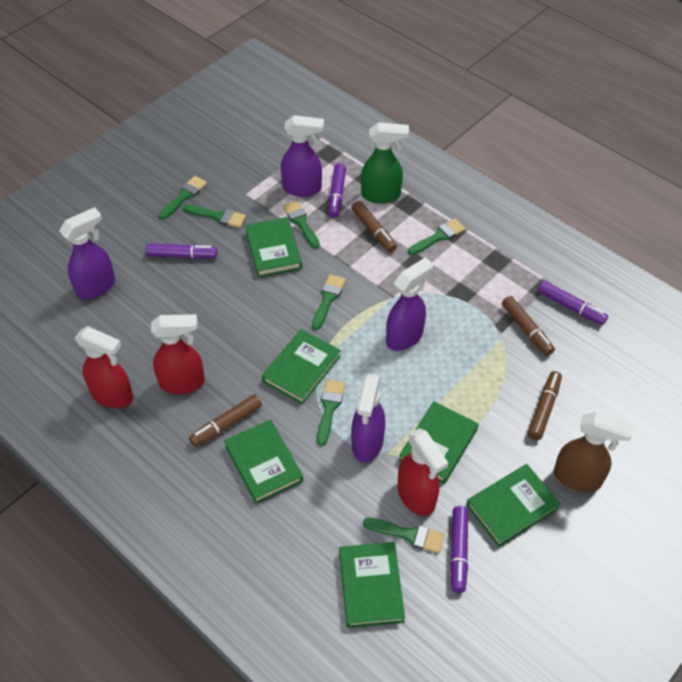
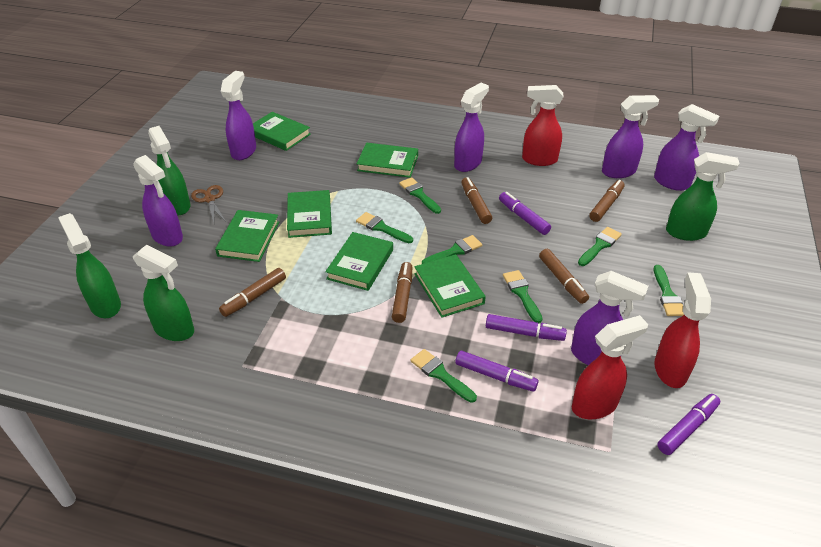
brown marker: [189,394,262,447] [351,201,397,253] [502,296,555,356] [528,371,562,440] = 4 -> [219,268,286,317] [392,262,412,323] [461,177,492,224] [539,249,589,304] [589,180,625,222] = 5
brown scissors: none = 0 -> [191,185,226,222] = 1
brown spray bottle: [554,412,634,492] = 1 -> none = 0
green spray bottle: [361,122,409,204] = 1 -> [58,213,121,318] [133,245,194,341] [148,126,191,215] [666,152,740,241] = 4
purple spray bottle: [59,207,115,299] [281,115,324,197] [351,374,385,462] [386,257,433,351] = 4 -> [133,155,183,247] [221,71,256,160] [454,83,489,172] [571,271,648,365] [602,95,659,178] [654,104,720,191] = 6

